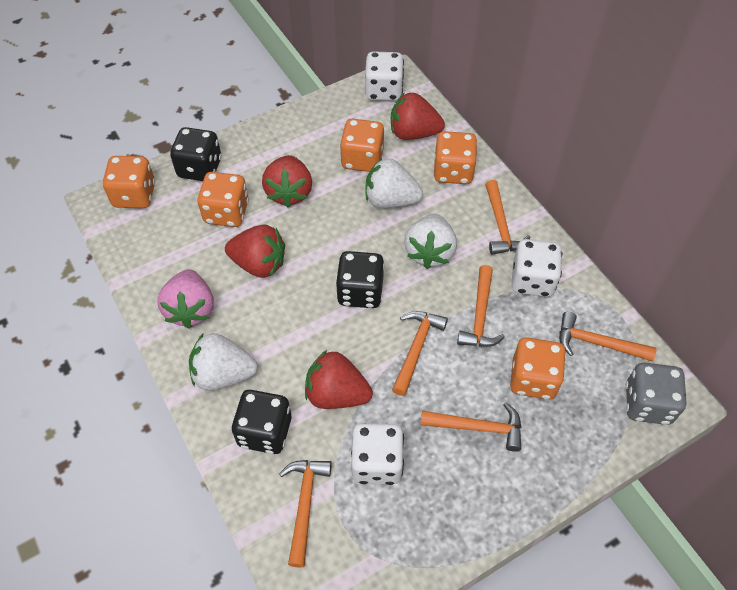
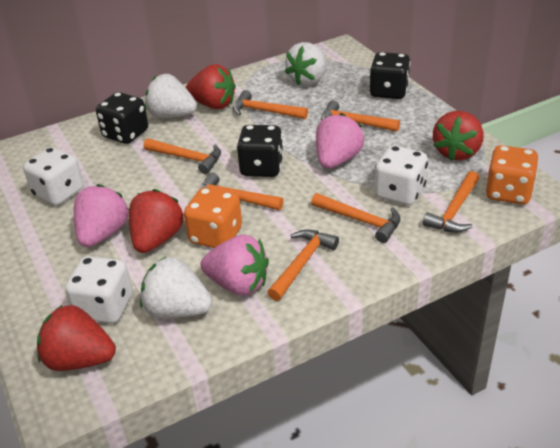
grey dice: [625,363,686,425] = 1 -> none = 0
orange dice: [102,156,155,208] [197,172,249,227] [340,119,384,172] [434,131,478,184] [510,337,566,400] = 5 -> [184,187,242,248] [486,145,539,204] = 2
orange hammer: [279,460,332,568] [392,311,448,396] [421,402,521,452] [457,265,505,347] [485,180,531,255] [559,312,656,361] = 6 -> [144,138,221,174] [199,173,284,210] [233,90,308,119] [267,229,339,301] [311,193,401,243] [321,100,400,132] [423,171,479,233] = 7
pink strawberry: [157,269,214,329] = 1 -> [74,184,129,247] [200,235,269,295] [316,113,364,169] = 3

